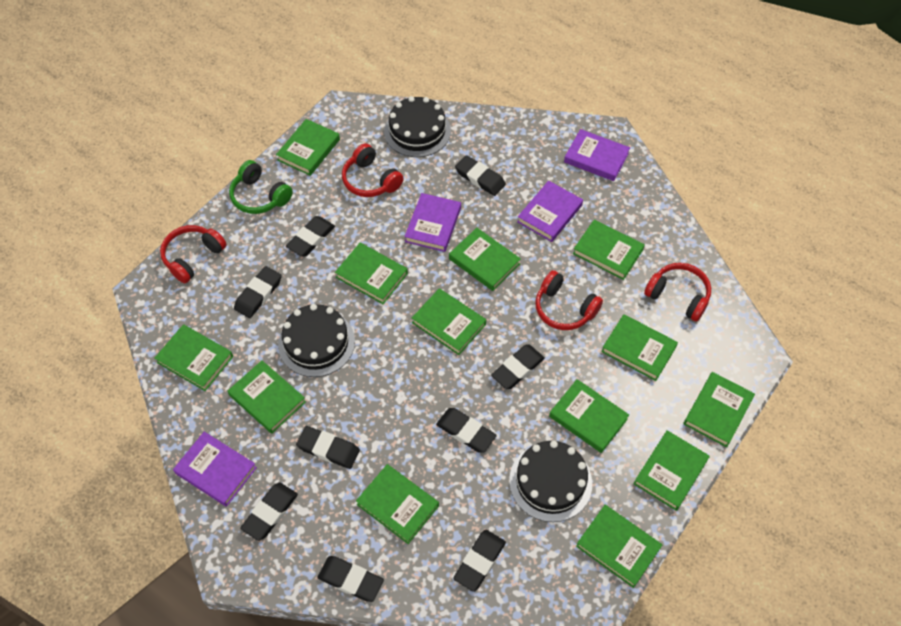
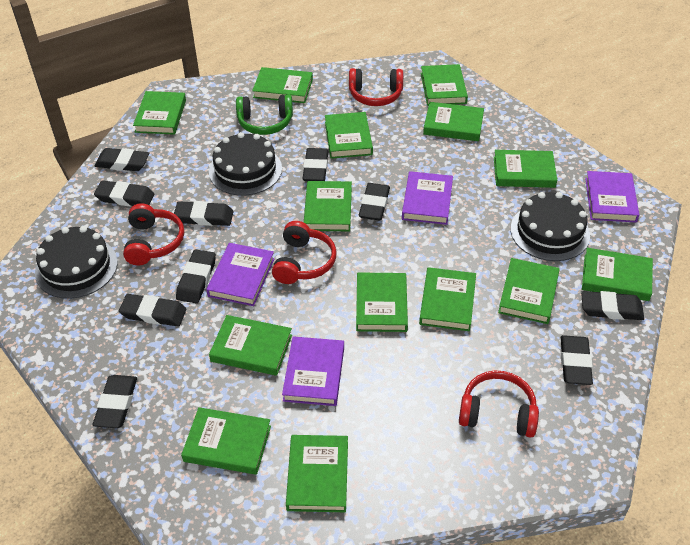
black eraser: [234,266,282,318] [240,483,298,541] [286,216,335,256] [296,426,360,469] [317,556,384,602] [436,408,497,453] [453,530,506,592] [455,155,506,196] [491,345,545,389] = 9 -> [92,375,137,428] [94,148,149,171] [94,180,154,207] [119,294,186,326] [174,201,234,226] [176,249,216,303] [302,148,329,181] [359,183,390,220] [561,335,593,385] [581,291,644,320] = 10
green book: [154,324,233,391] [228,360,306,434] [276,119,340,176] [335,243,408,304] [356,464,439,544] [412,288,486,355] [449,228,521,291] [549,379,629,453] [573,220,645,280] [576,505,662,588] [601,314,678,381] [633,430,710,511] [684,372,755,447] = 13 -> [133,91,186,135] [181,407,271,475] [209,315,292,376] [252,67,313,103] [286,435,348,512] [304,181,352,232] [325,112,373,159] [356,273,408,332] [419,267,476,331] [421,64,468,106] [423,102,484,141] [494,150,557,188] [498,258,560,324] [582,248,653,301] = 14

